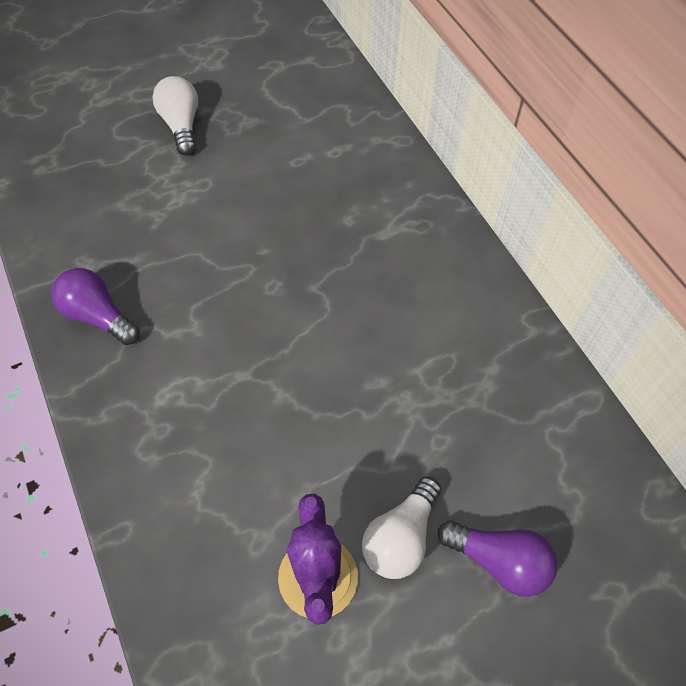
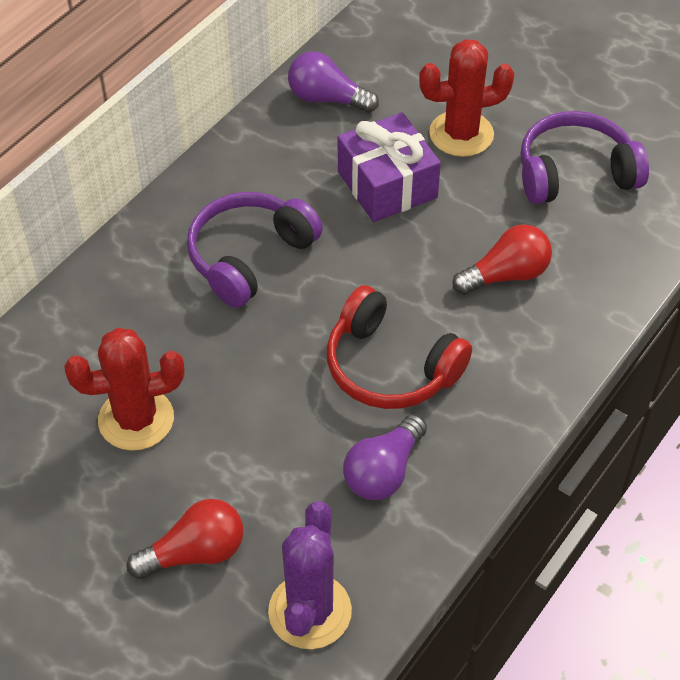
purple gift: none = 0 -> [338,112,441,222] = 1
purple headphones: none = 0 -> [187,192,323,308] [520,111,649,204] = 2
red cactus: none = 0 -> [64,328,185,451] [419,39,514,157] = 2
red headphones: none = 0 -> [327,285,472,409] = 1
red light bulb: none = 0 -> [127,499,243,579] [452,224,552,295] = 2
white light bulb: [153,76,198,156] [362,477,442,579] = 2 -> none = 0

